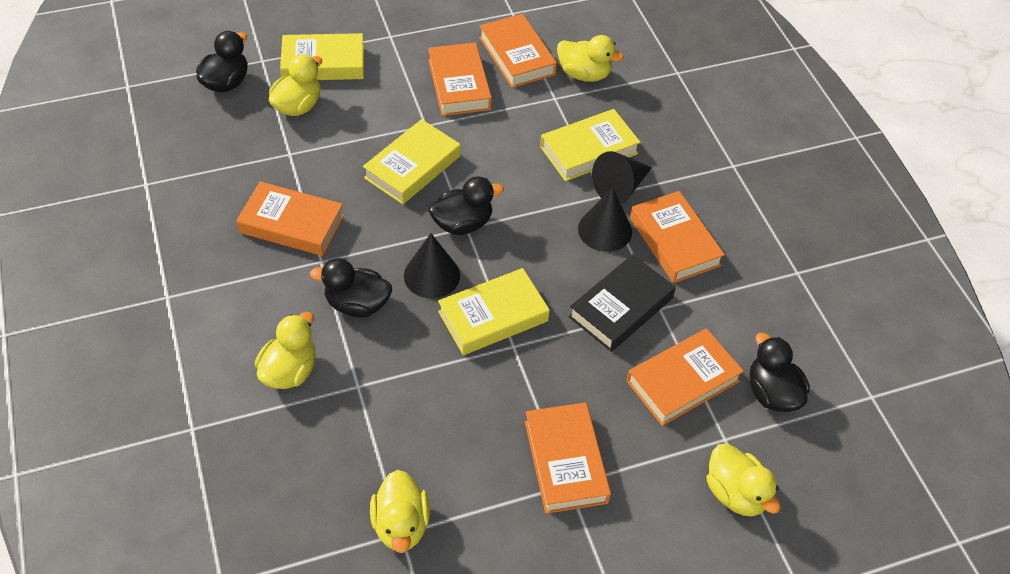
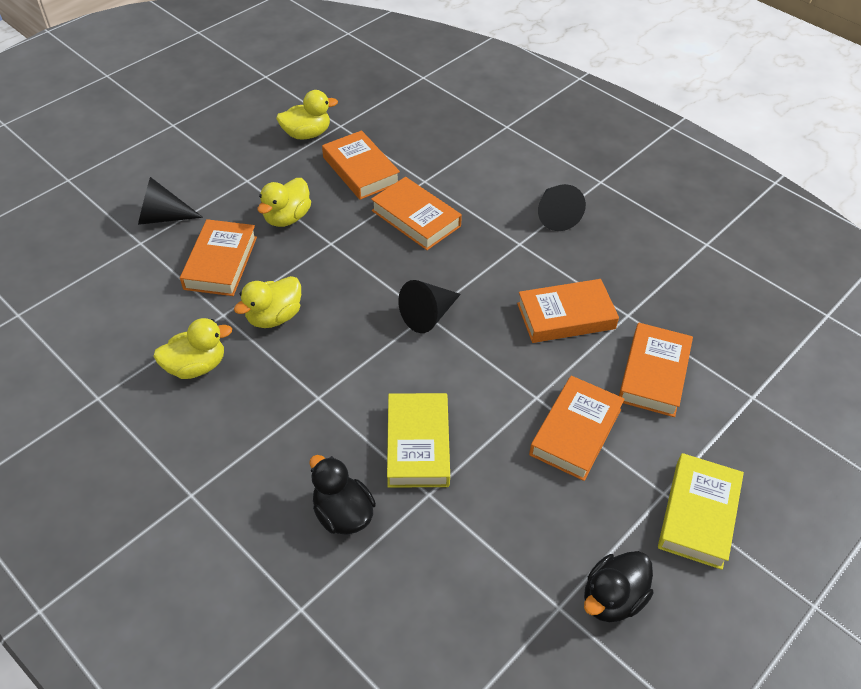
black book: [569,254,676,352] = 1 -> none = 0
black duck: [196,31,248,92] [310,258,392,318] [429,177,504,235] [750,333,810,412] = 4 -> [309,455,376,535] [584,551,654,622] = 2
yellow book: [280,33,364,80] [363,119,461,204] [438,268,550,355] [540,109,641,181] = 4 -> [387,393,450,488] [658,453,744,570] = 2
yellow duck: [255,312,316,389] [269,54,322,116] [370,470,430,553] [557,35,624,82] [706,443,780,516] = 5 -> [153,318,232,379] [234,276,301,328] [257,178,311,227] [276,90,338,140] = 4

